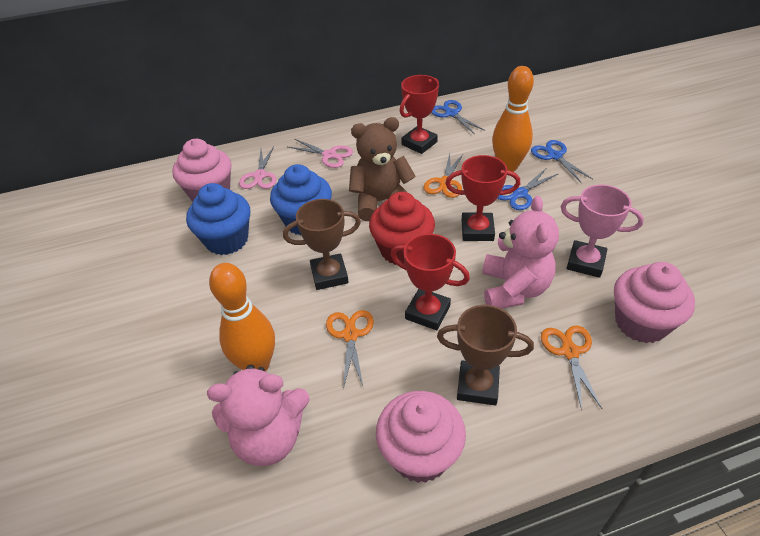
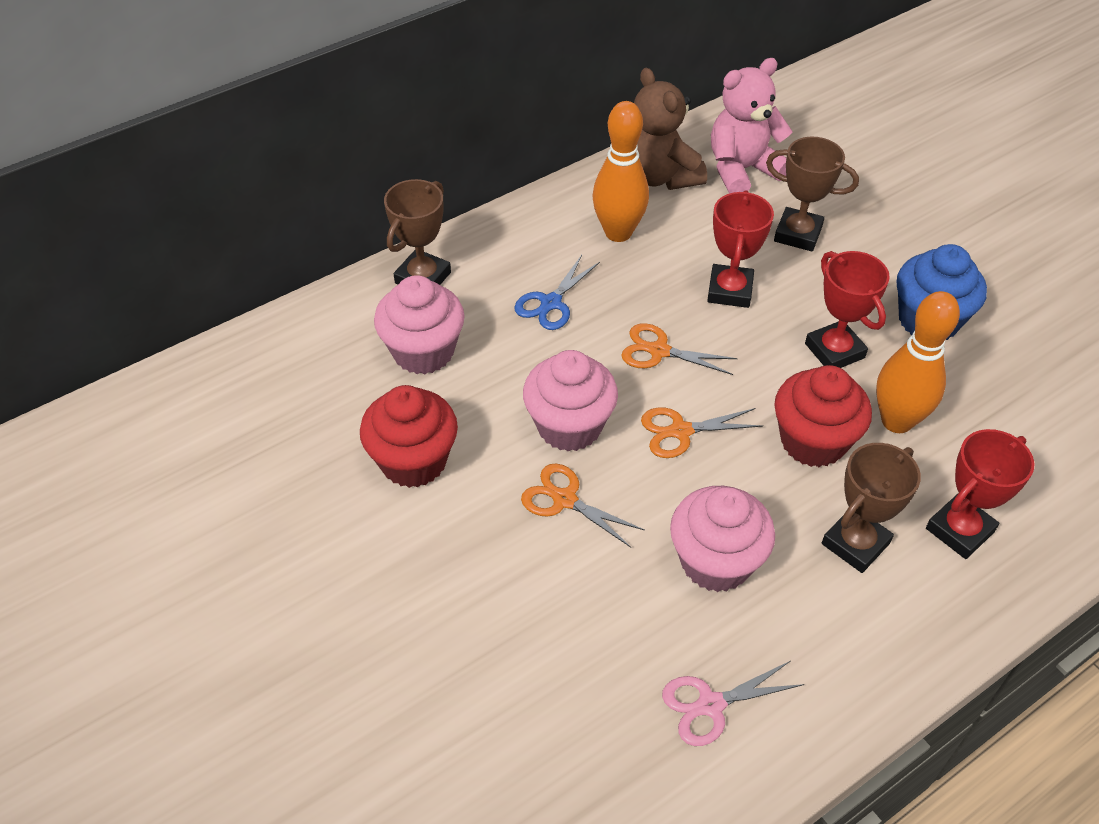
blue cupcake: [186,183,250,255] [270,164,332,236] = 2 -> [897,244,987,340] = 1
blue scissors: [432,100,485,135] [497,169,559,210] [531,140,593,183] = 3 -> [514,255,600,330] = 1
brown trophy: [283,199,361,290] [437,305,534,405] = 2 -> [384,179,451,285] [766,137,859,251] [822,443,921,573] = 3
pink scissors: [239,146,276,189] [288,139,353,168] = 2 -> [662,661,804,746] = 1
pink teddy bear: [207,365,310,466] [482,196,559,309] = 2 -> [711,58,793,194] = 1
pink trophy: [561,185,644,278] = 1 -> none = 0
red cupcake: [369,192,435,265] = 1 -> [360,385,458,488] [774,365,872,467] = 2

